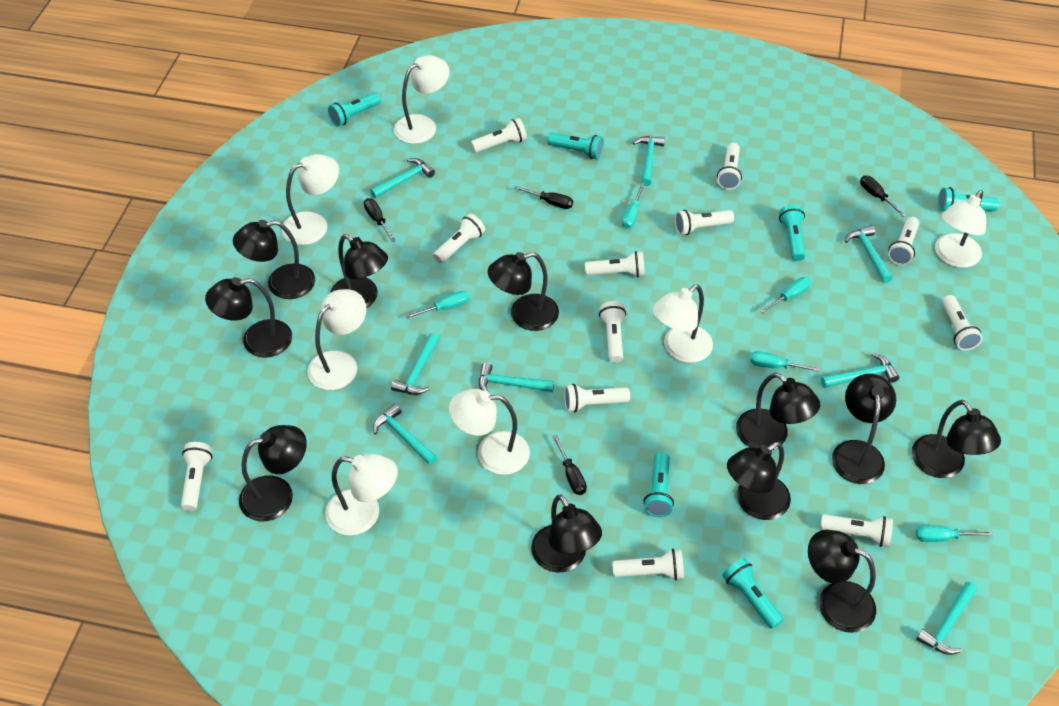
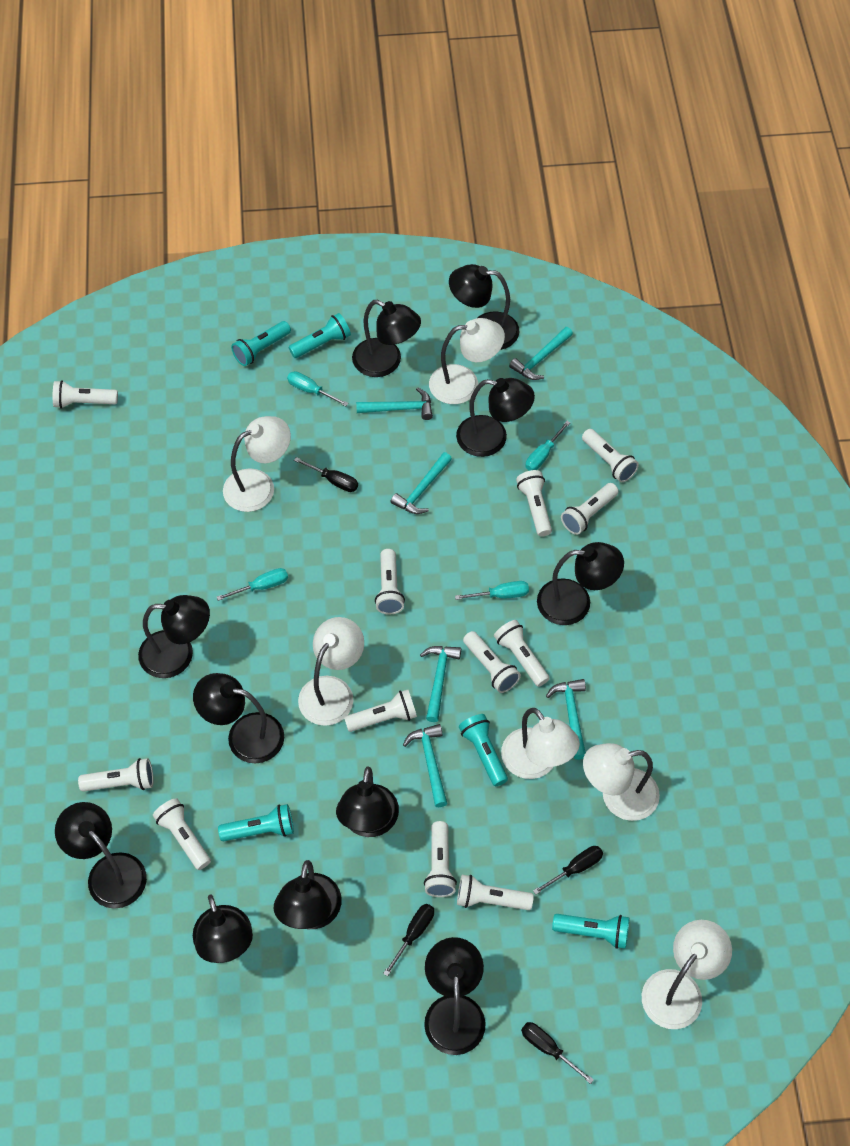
turquoise flashlight: [328,93,381,127] [547,133,604,159] [643,452,674,517] [722,558,783,629] [779,204,805,261] [938,187,999,211] = 6 -> [218,804,294,842] [231,321,291,366] [289,313,351,358] [459,714,508,786] [552,914,629,949] = 5
turquoise hammer: [370,158,435,198] [373,404,437,465] [391,333,439,395] [479,362,554,392] [633,136,665,186] [821,353,899,388] [845,225,893,283] [916,582,977,655] = 8 -> [356,388,433,420] [390,452,452,514] [403,724,448,807] [420,646,461,722] [509,327,573,380] [546,679,586,760] = 6
turquoise screwdriver: [406,291,469,319] [622,183,645,229] [750,351,820,372] [760,277,811,313] [916,525,994,542] = 5 -> [217,568,288,601] [287,371,348,406] [455,581,529,600] [526,421,571,471] = 4
white lamp: [282,154,339,245] [307,289,366,390] [325,454,398,536] [394,55,449,144] [449,389,530,475] [653,284,713,363] [935,190,986,268] = 7 -> [223,416,291,512] [298,617,364,726] [429,318,505,404] [501,708,580,779] [583,743,660,821] [642,920,732,1029] = 6

